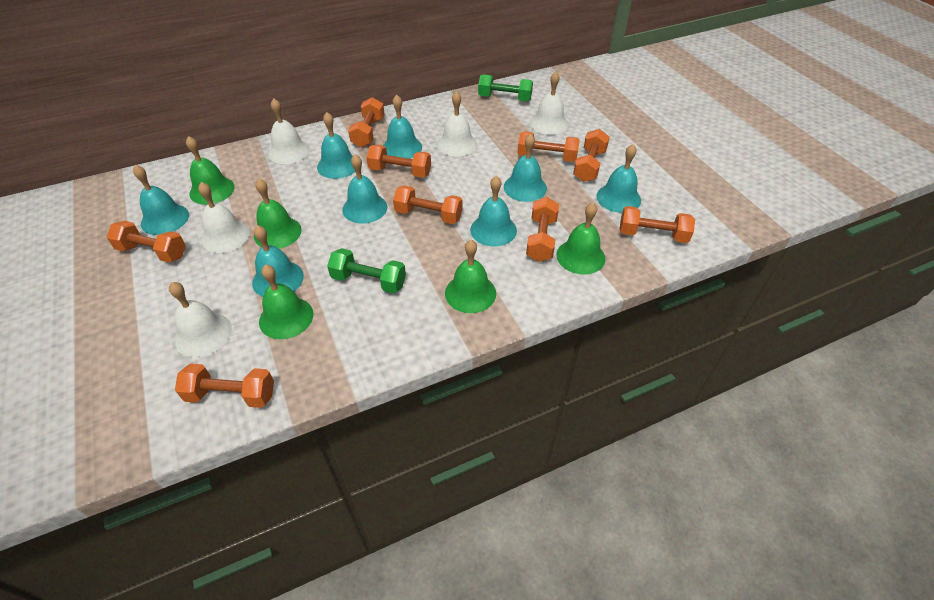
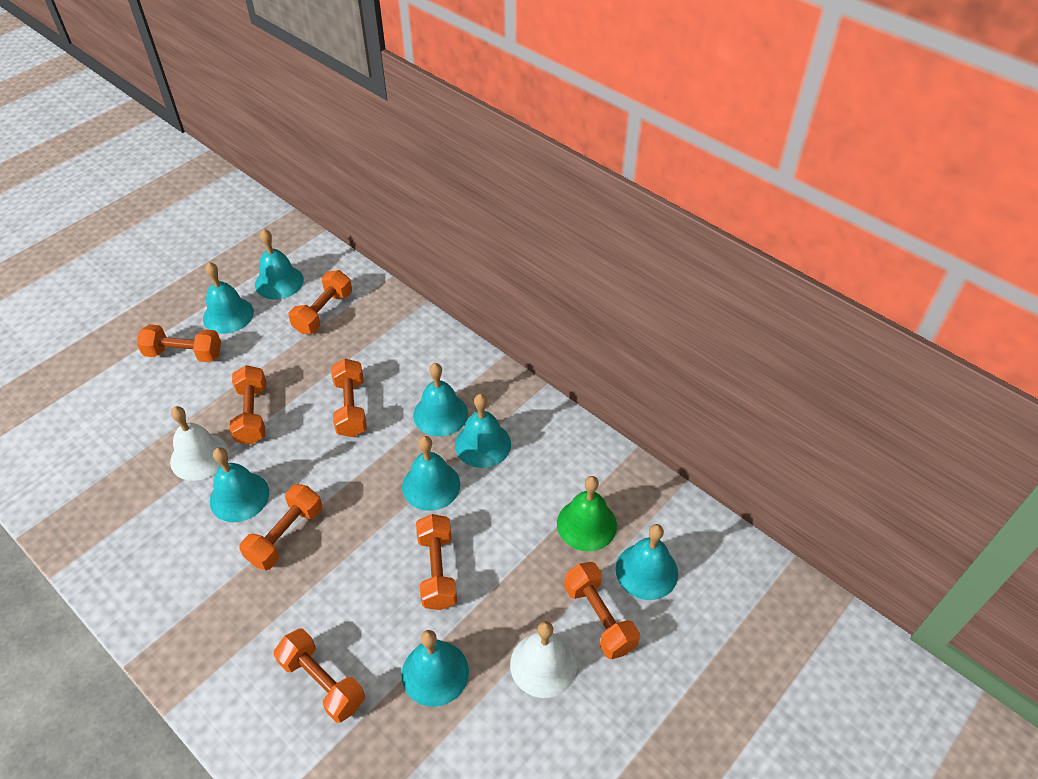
green bell: [186,136,235,205] [254,179,302,249] [259,265,313,339] [445,240,496,313] [557,202,606,275] = 5 -> [557,476,617,551] = 1
green dumbbell: [327,248,406,294] [478,74,533,101] = 2 -> none = 0
orange dumbbell: [107,221,186,263] [175,363,274,408] [348,97,385,147] [366,145,431,178] [393,185,463,224] [517,131,580,162] [526,197,559,262] [573,129,610,182] [619,206,695,243] = 9 -> [137,324,221,362] [230,365,266,444] [239,484,322,570] [274,629,365,723] [289,270,352,334] [331,359,367,437] [416,514,457,610] [564,562,640,659] = 8
white bell: [169,282,232,357] [198,182,250,253] [268,98,309,164] [437,91,477,156] [530,71,569,135] = 5 -> [170,406,228,481] [510,621,577,698] = 2

